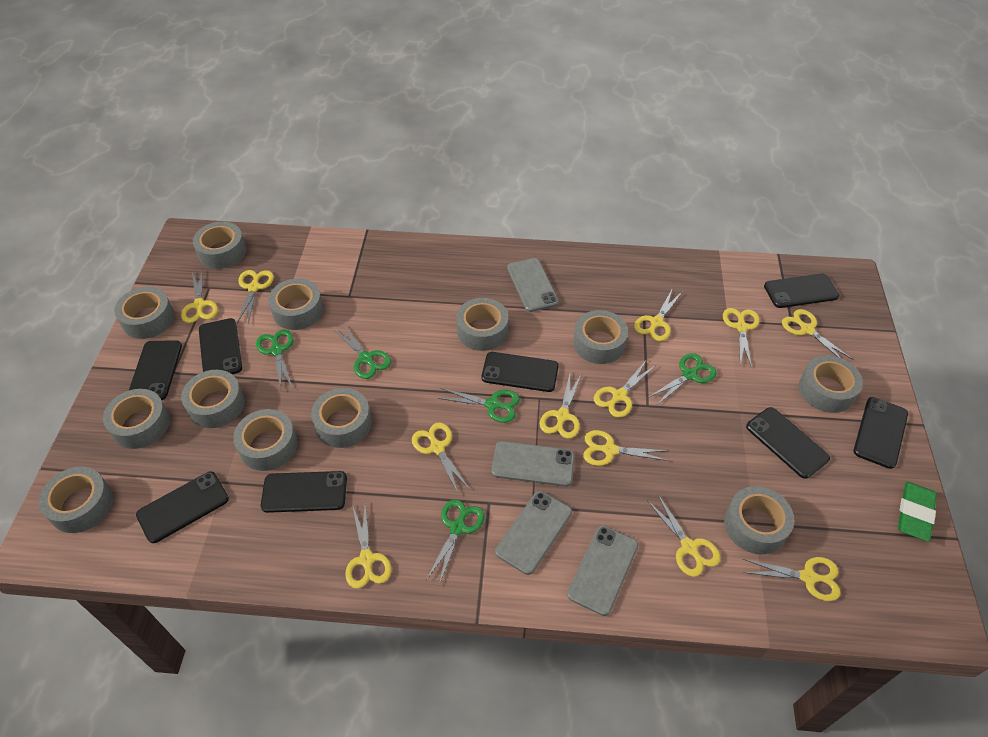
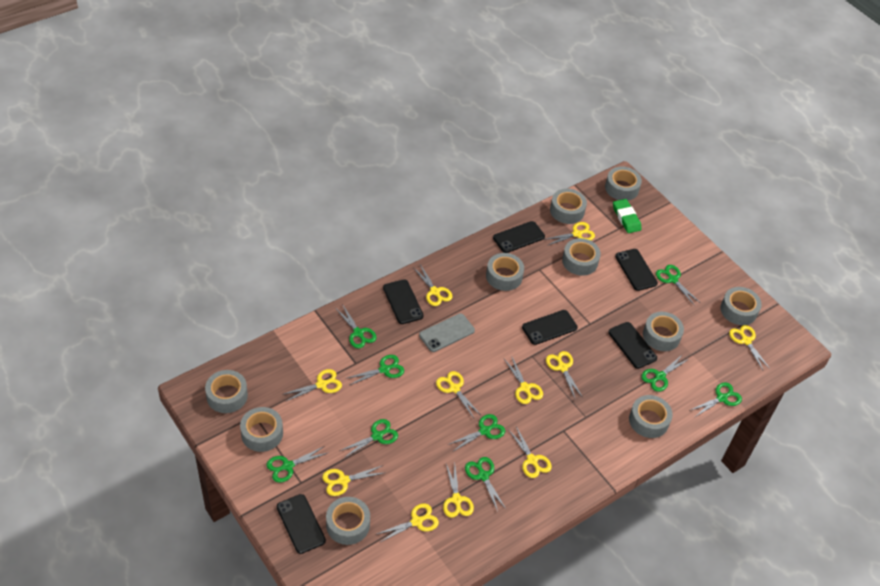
black phone: [129,341,182,400] [136,472,229,543] [199,318,242,374] [261,471,347,513] [482,352,559,392] [746,407,830,479] [764,274,839,308] [854,397,908,469] = 8 -> [277,494,326,554] [383,279,424,324] [493,221,545,253] [522,310,578,345] [608,322,657,369] [615,249,658,291] = 6
green scissors: [256,330,294,391] [333,324,391,379] [426,499,485,585] [438,388,520,423] [648,353,716,406] = 5 -> [267,446,327,483] [336,304,377,348] [340,419,398,458] [348,355,404,385] [449,414,505,452] [465,457,506,511] [641,354,689,392] [656,265,699,305] [689,382,742,417] = 9
grey phone: [492,441,575,487] [495,491,572,575] [507,258,559,312] [567,526,638,616] = 4 -> [419,313,475,352] = 1
grey tape: [39,467,113,533] [103,389,170,449] [114,287,175,339] [181,370,245,428] [193,222,246,269] [233,409,298,471] [268,278,324,330] [311,388,372,448] [456,298,508,351] [573,310,628,364] [724,486,794,554] [799,355,863,413] = 12 -> [205,370,248,413] [240,407,283,452] [326,497,370,545] [486,253,524,291] [550,189,587,224] [562,238,601,276] [605,166,642,201] [629,395,672,438] [643,312,684,351] [721,287,762,325] = 10
yellow scissors: [181,269,218,323] [237,270,274,324] [345,505,392,589] [412,423,470,493] [539,373,582,439] [583,430,669,466] [594,361,656,418] [634,288,683,341] [647,495,720,577] [723,308,760,368] [743,557,841,601] [782,309,853,359] = 12 -> [284,369,342,402] [322,466,384,496] [375,503,439,543] [413,265,453,306] [436,371,481,418] [443,464,474,518] [504,355,543,404] [508,427,552,478] [544,222,595,245] [546,351,583,398] [729,325,770,370] = 11

